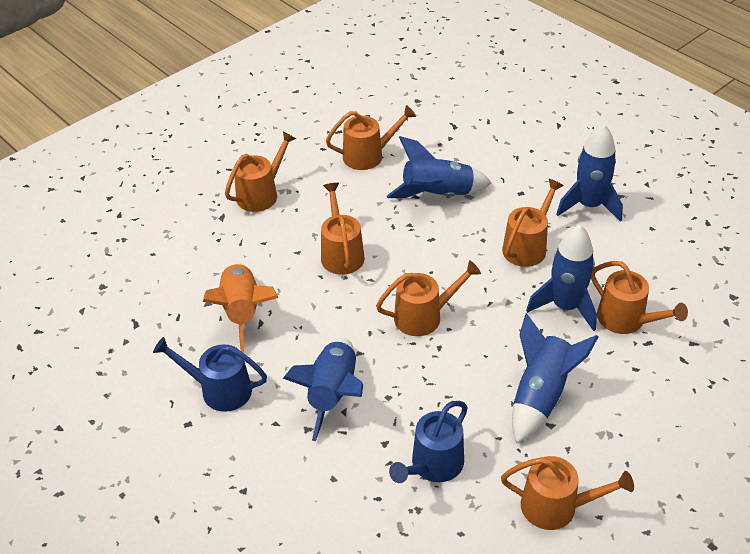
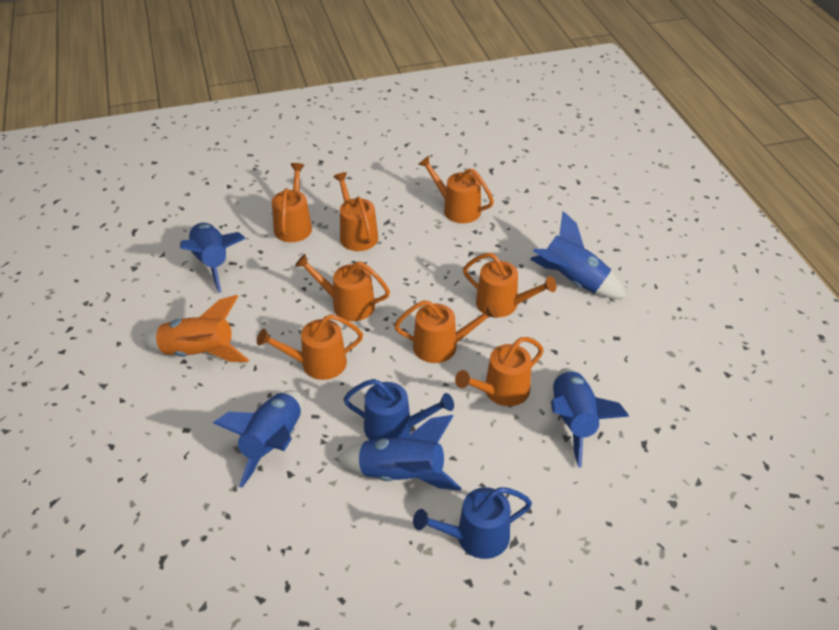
orange watering can: [225,131,296,212] [321,183,365,275] [326,105,416,170] [376,260,481,336] [501,456,634,530] [502,179,564,267] [591,261,688,334] = 7 -> [257,314,363,380] [272,163,312,242] [295,254,390,321] [333,172,378,251] [394,300,498,363] [418,156,494,223] [455,337,544,406] [463,253,557,317] = 8

